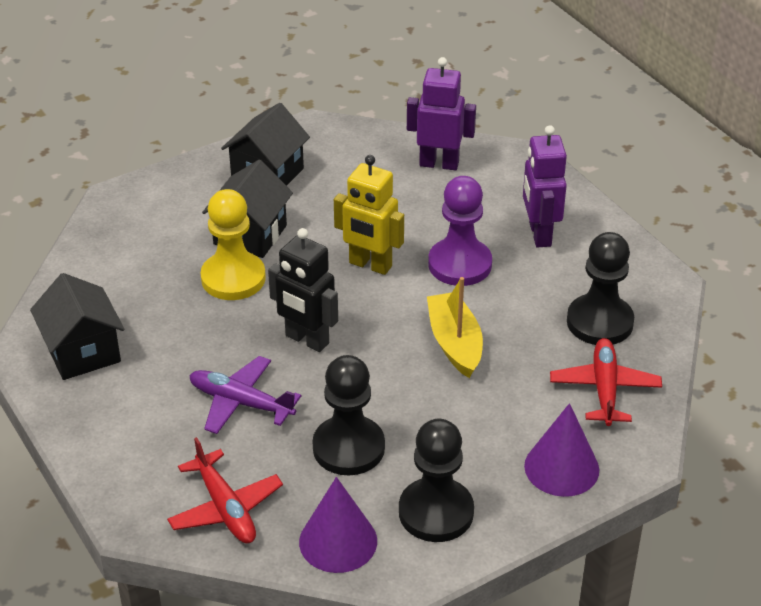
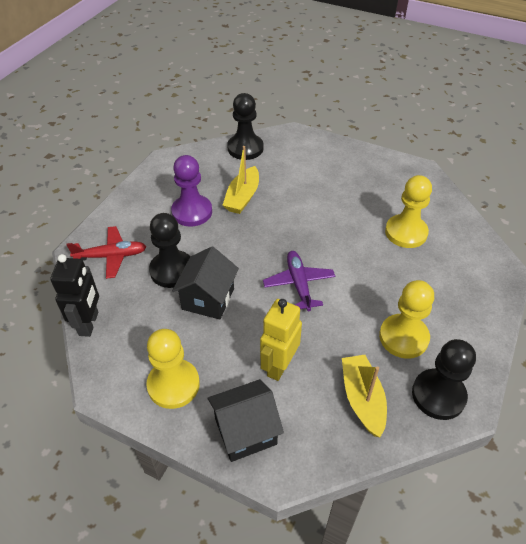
black house: [30,273,124,380] [202,160,293,258] [221,103,310,186] = 3 -> [172,247,239,320] [208,379,284,462] = 2
purple cone: [299,477,377,573] [524,403,599,497] = 2 -> none = 0
purple robot: [407,57,476,170] [523,125,567,248] = 2 -> none = 0
red plane: [167,437,283,543] [550,338,662,426] = 2 -> [66,226,146,279] = 1
yellow boat: [427,277,483,378] = 1 -> [223,146,259,214] [342,355,387,438] = 2
yellow pawn: [201,189,266,300] = 1 -> [146,329,200,409] [379,280,434,359] [385,175,432,248] = 3

